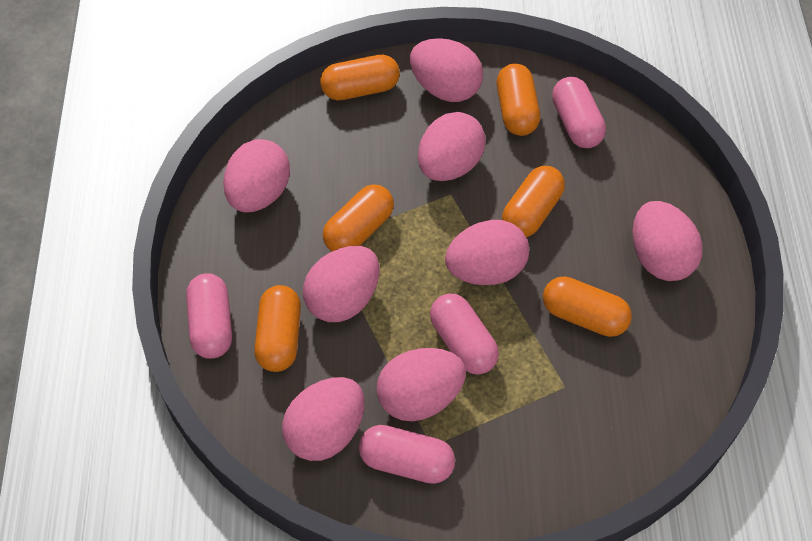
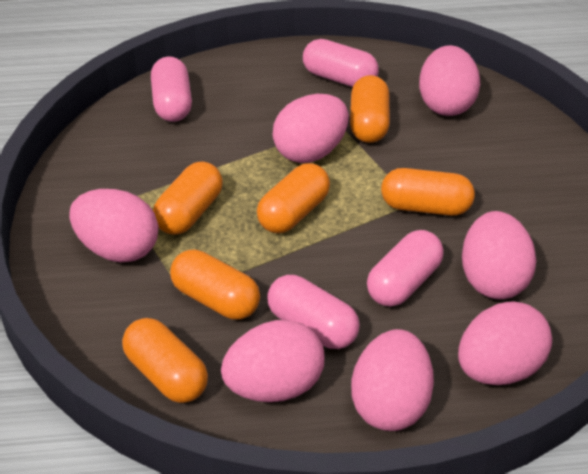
pink egg: [223,139,290,212] [282,377,364,461] [303,246,379,322] [377,348,466,421] [410,38,483,102] [418,112,486,181] [445,220,529,285] [633,201,703,281] = 8 -> [69,189,158,263] [221,320,324,402] [272,94,349,163] [351,329,434,431] [419,45,480,116] [458,302,552,385] [462,211,536,299] = 7

